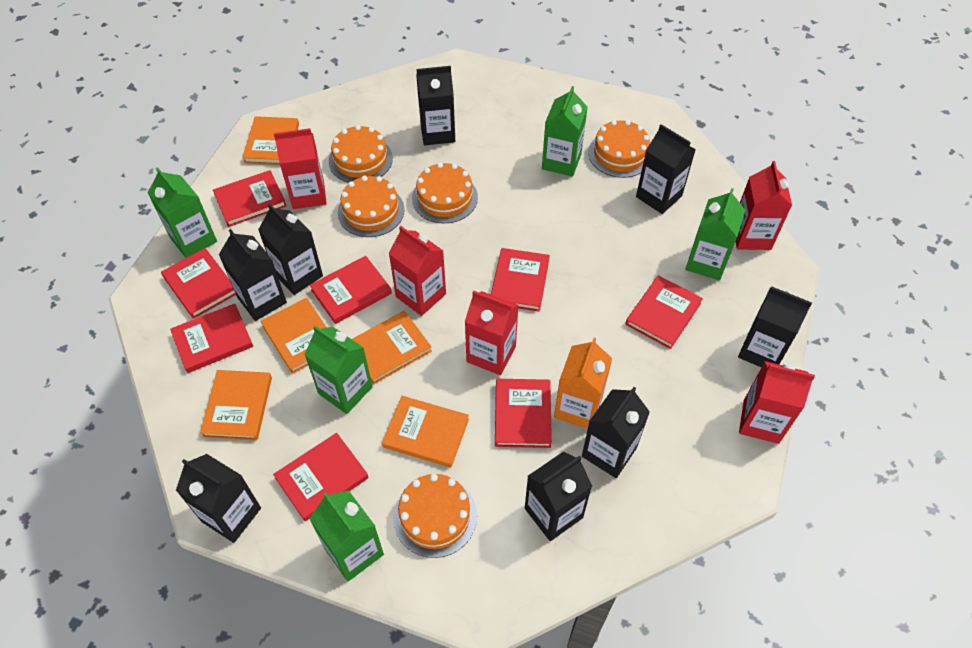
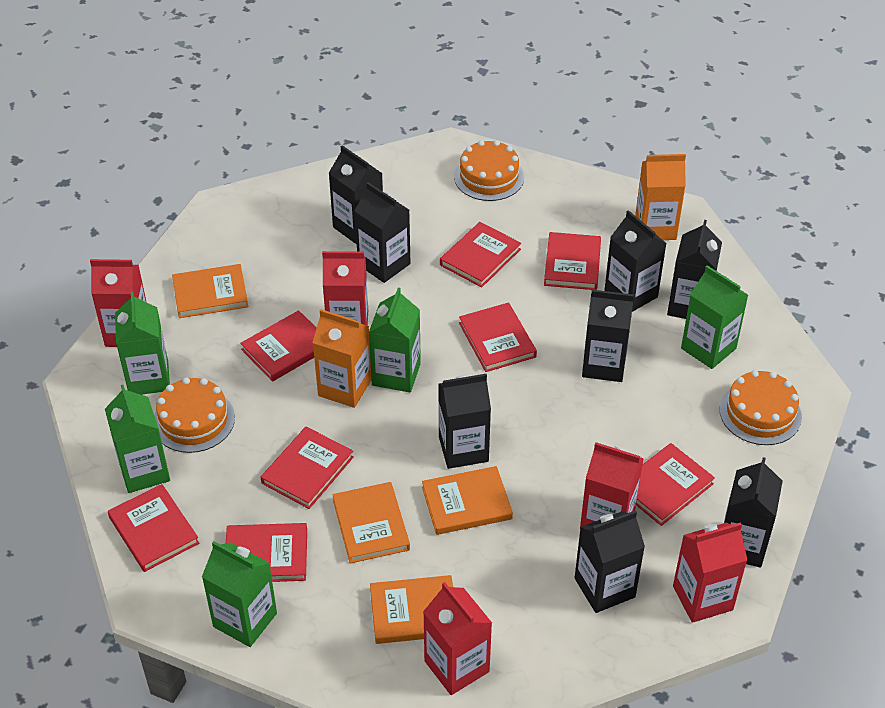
orange book: [200,370,272,440] [242,116,299,165] [260,298,327,374] [352,311,432,385] [382,396,469,468] = 5 -> [172,264,248,318] [332,482,410,563] [370,575,453,644] [422,466,513,535] = 4
orange cake: [329,125,393,183] [338,176,405,237] [393,474,477,558] [412,162,478,223] [588,120,650,178] = 5 -> [154,377,235,453] [454,140,524,201] [719,370,802,445] = 3
orange carton: [554,338,612,429] = 1 -> [313,309,371,408] [635,154,686,240] = 2

